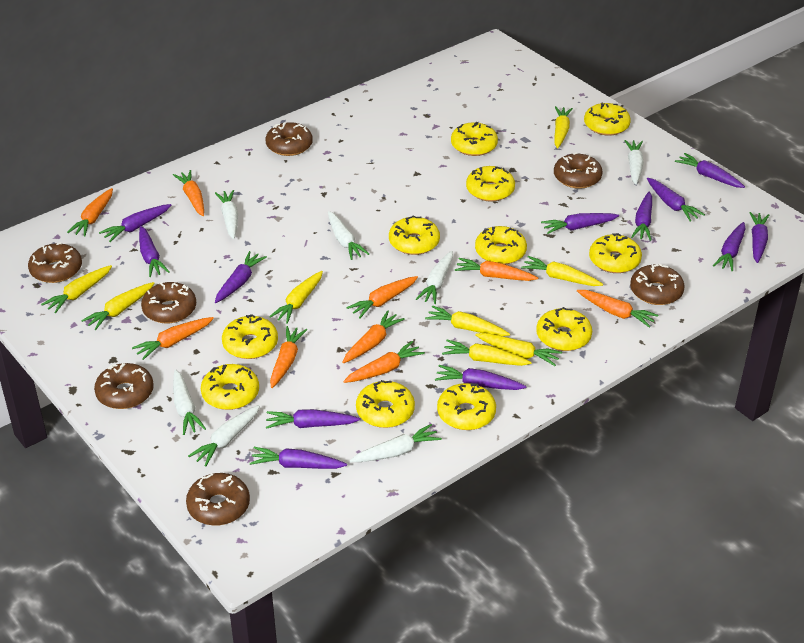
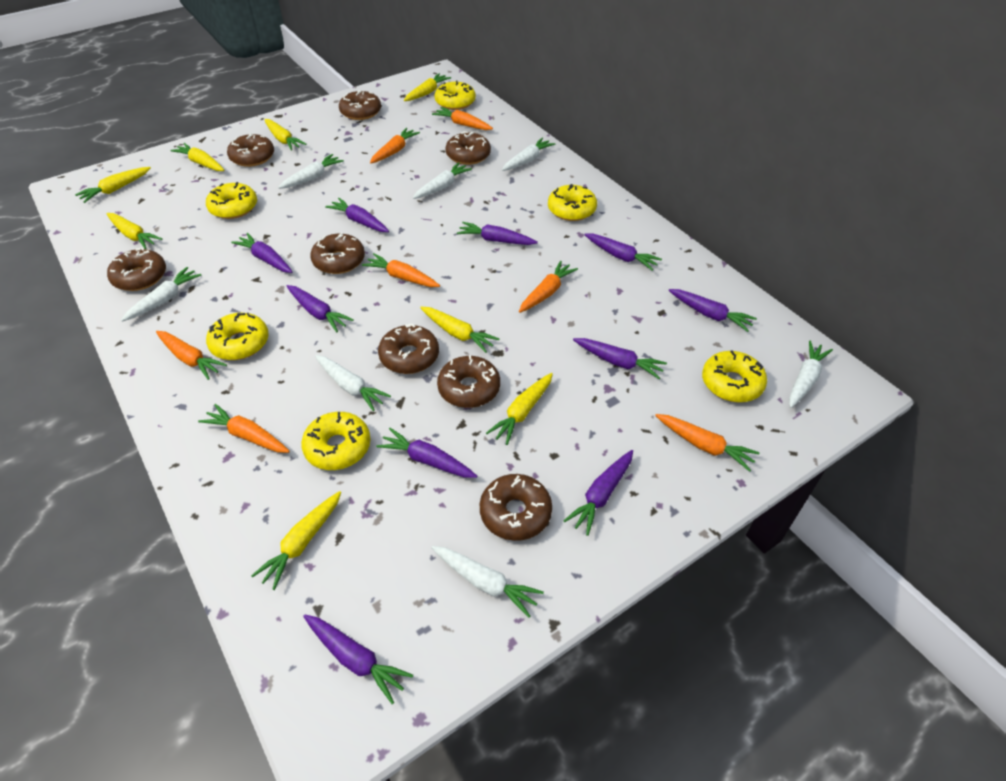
brown donut: [28,242,82,283] [94,363,154,409] [141,282,196,324] [186,473,250,526] [266,122,313,156] [554,152,602,189] [630,264,685,305] = 7 -> [107,248,166,291] [227,133,274,167] [310,233,365,274] [339,90,381,120] [378,324,439,374] [437,355,500,408] [446,131,491,165] [480,474,552,541] = 8
orange carrot: [67,188,113,237] [132,317,214,360] [173,170,204,216] [270,326,307,388] [342,310,405,363] [343,341,425,383] [346,276,418,318] [455,258,538,281] [577,290,658,328] = 9 -> [156,331,227,380] [198,404,290,453] [362,253,440,287] [370,128,420,163] [432,107,493,130] [519,261,578,313] [655,414,760,472] = 7
purple carrot: [99,204,171,242] [139,226,169,277] [215,251,267,303] [250,447,347,469] [266,409,360,429] [435,365,526,390] [541,213,619,234] [631,192,652,241] [647,178,705,222] [675,153,745,188] [713,222,746,272] [749,212,769,263] = 12 -> [231,233,292,273] [287,285,354,332] [303,615,413,704] [325,198,389,232] [376,428,477,478] [457,222,538,245] [563,450,633,536] [573,338,667,379] [584,233,662,271] [668,289,757,332] = 10
yellow donut: [201,364,259,410] [222,314,278,359] [356,380,415,428] [389,216,440,255] [437,383,496,430] [451,122,498,156] [466,166,515,202] [475,226,527,264] [536,307,592,351] [584,102,631,136] [589,233,642,273] = 11 -> [206,182,257,219] [206,313,269,360] [301,412,371,470] [434,80,476,110] [548,184,597,221] [702,350,767,402] = 6

